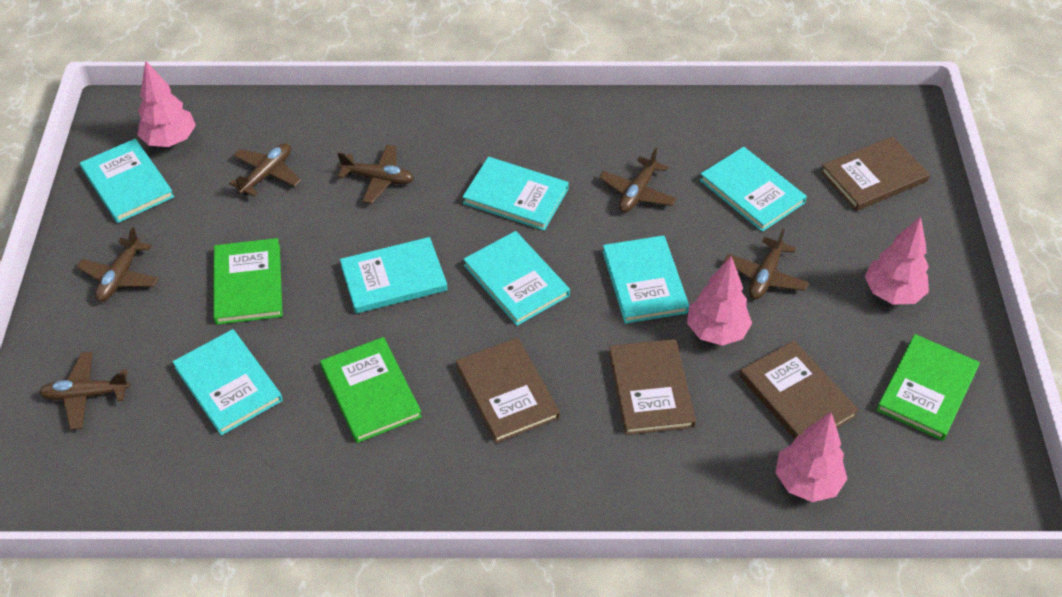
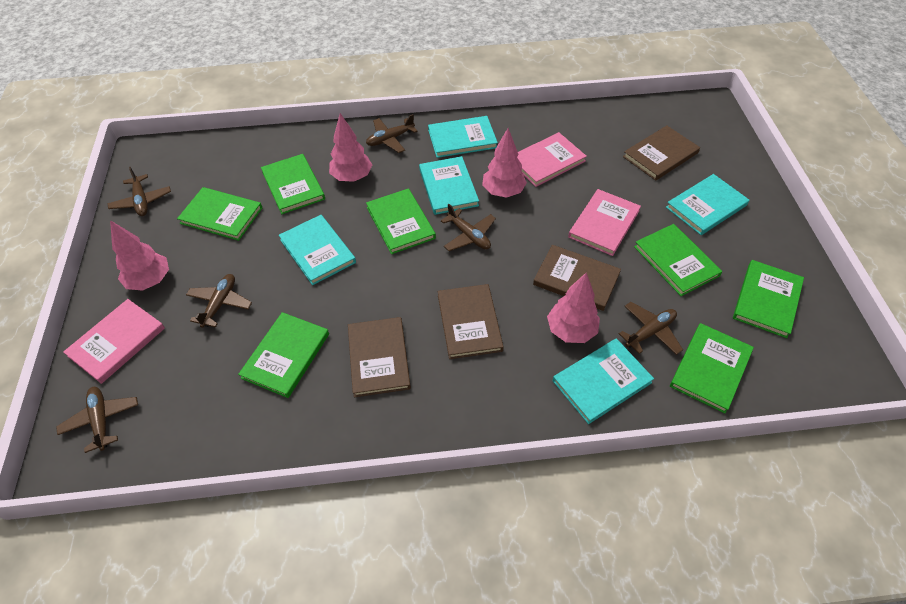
green book: [213,238,283,325] [320,337,422,443] [876,334,980,441] = 3 -> [177,187,262,241] [238,312,329,398] [261,154,325,214] [366,188,436,254] [634,224,722,296] [670,323,754,414] [733,260,804,338] = 7
pink book: none = 0 -> [63,299,165,384] [517,132,587,187] [568,189,641,256] = 3
turquoise book: [80,138,174,223] [172,329,283,436] [340,237,448,314] [463,157,569,231] [463,231,570,326] [602,235,689,324] [700,147,807,232] = 7 -> [279,215,356,285] [419,156,479,215] [428,116,498,158] [553,338,654,424] [666,174,750,235] = 5

